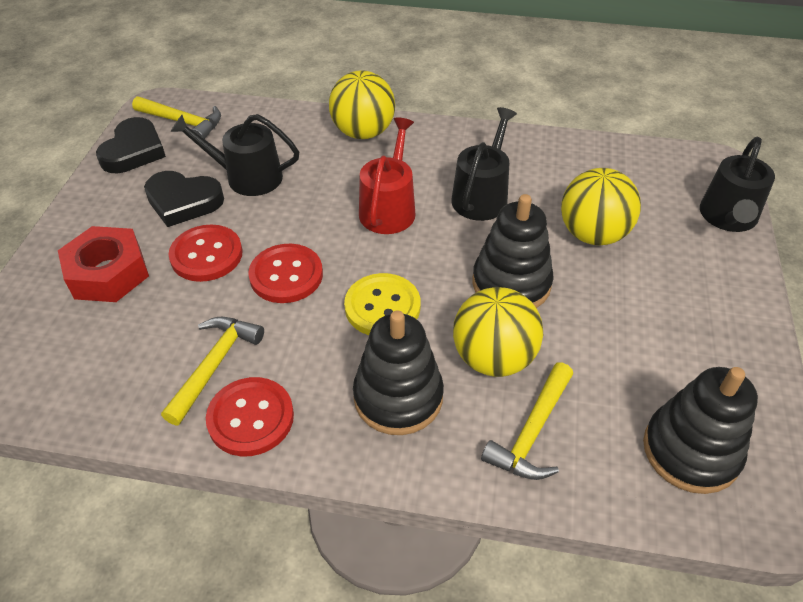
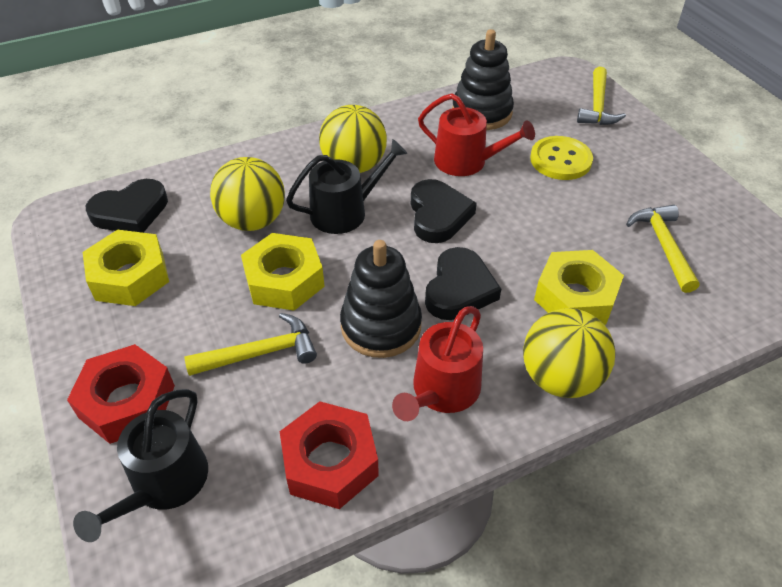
black heart: [96,117,166,173] [144,171,224,227] = 2 -> [86,179,168,233] [411,179,477,243] [425,247,501,320] = 3
black stacking toy: [353,310,444,435] [472,194,554,308] [643,367,758,494] = 3 -> [340,240,422,358] [452,29,514,130] = 2
black watering can: [171,114,299,196] [451,107,517,221] [700,137,775,232] = 3 -> [73,389,208,542] [286,139,407,234] = 2
red button: [169,225,243,282] [206,377,294,456] [248,244,323,303] = 3 -> none = 0
red nut: [58,226,149,302] = 1 -> [67,344,175,444] [279,401,379,509] = 2
red watering can: [359,117,416,234] = 1 -> [392,306,483,421] [418,93,535,176] = 2
yellow nut: none = 0 -> [83,230,169,306] [241,233,325,311] [534,250,624,325] = 3

